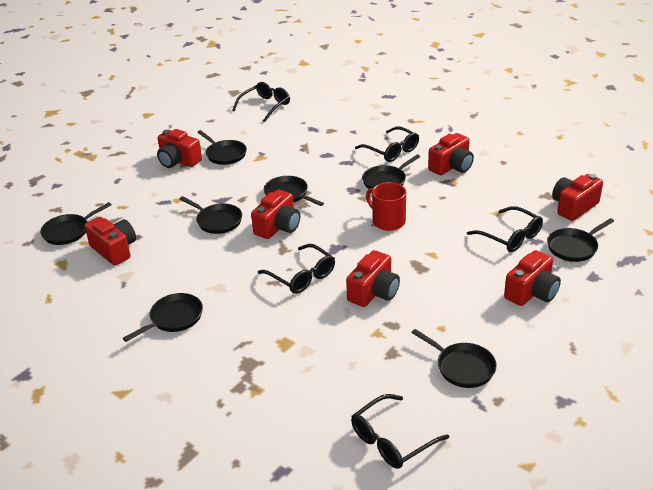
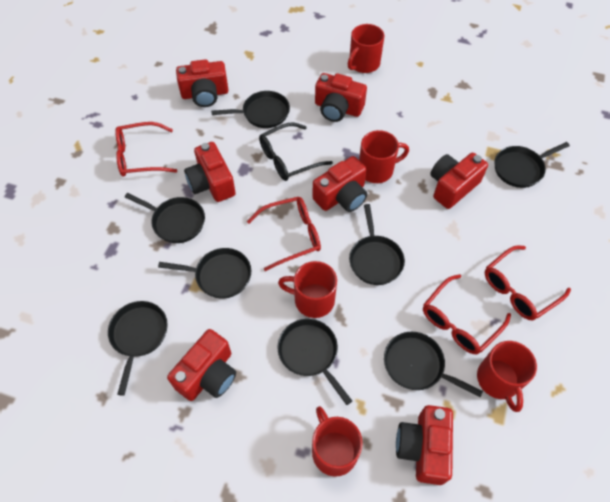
black glasses: [232,82,290,122] [258,244,335,294] [351,394,449,469] [355,126,419,162] [467,206,543,252] = 5 -> [259,123,333,181] = 1
red glasses: none = 0 -> [115,122,177,177] [247,197,321,271] [423,274,511,354] [485,246,571,320] = 4
red mug: [366,182,406,231] = 1 -> [278,261,337,318] [312,406,363,477] [348,24,385,73] [359,130,409,183] [477,341,537,412] = 5

